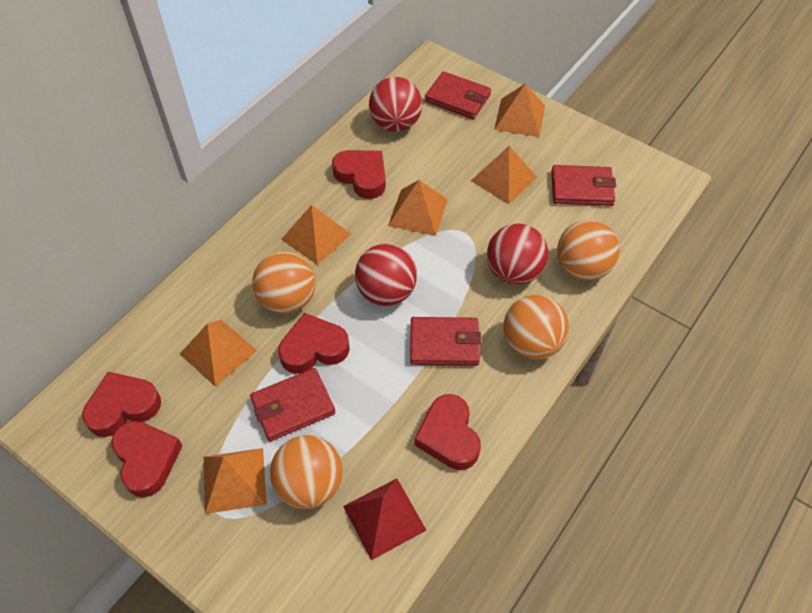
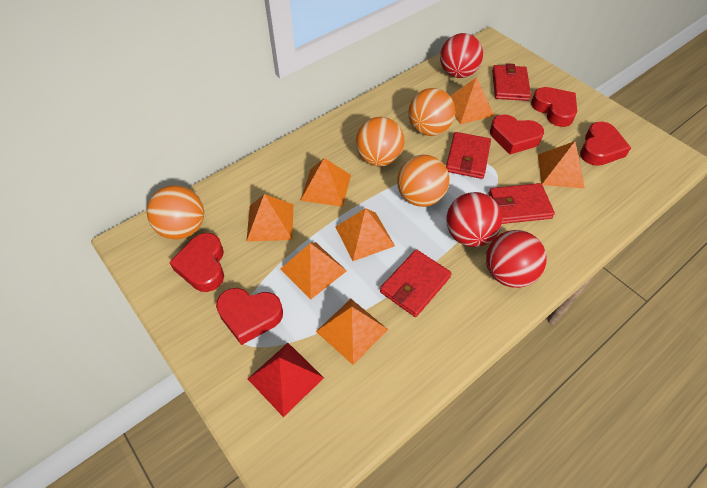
orange pyramid: [180,320,257,387] [204,448,267,514] [281,205,351,265] [388,180,448,236] [471,146,537,204] [494,83,545,137] = 6 -> [246,194,293,242] [280,242,347,299] [300,158,351,207] [316,299,388,365] [335,208,395,261] [450,77,495,124] [538,141,585,189] = 7

